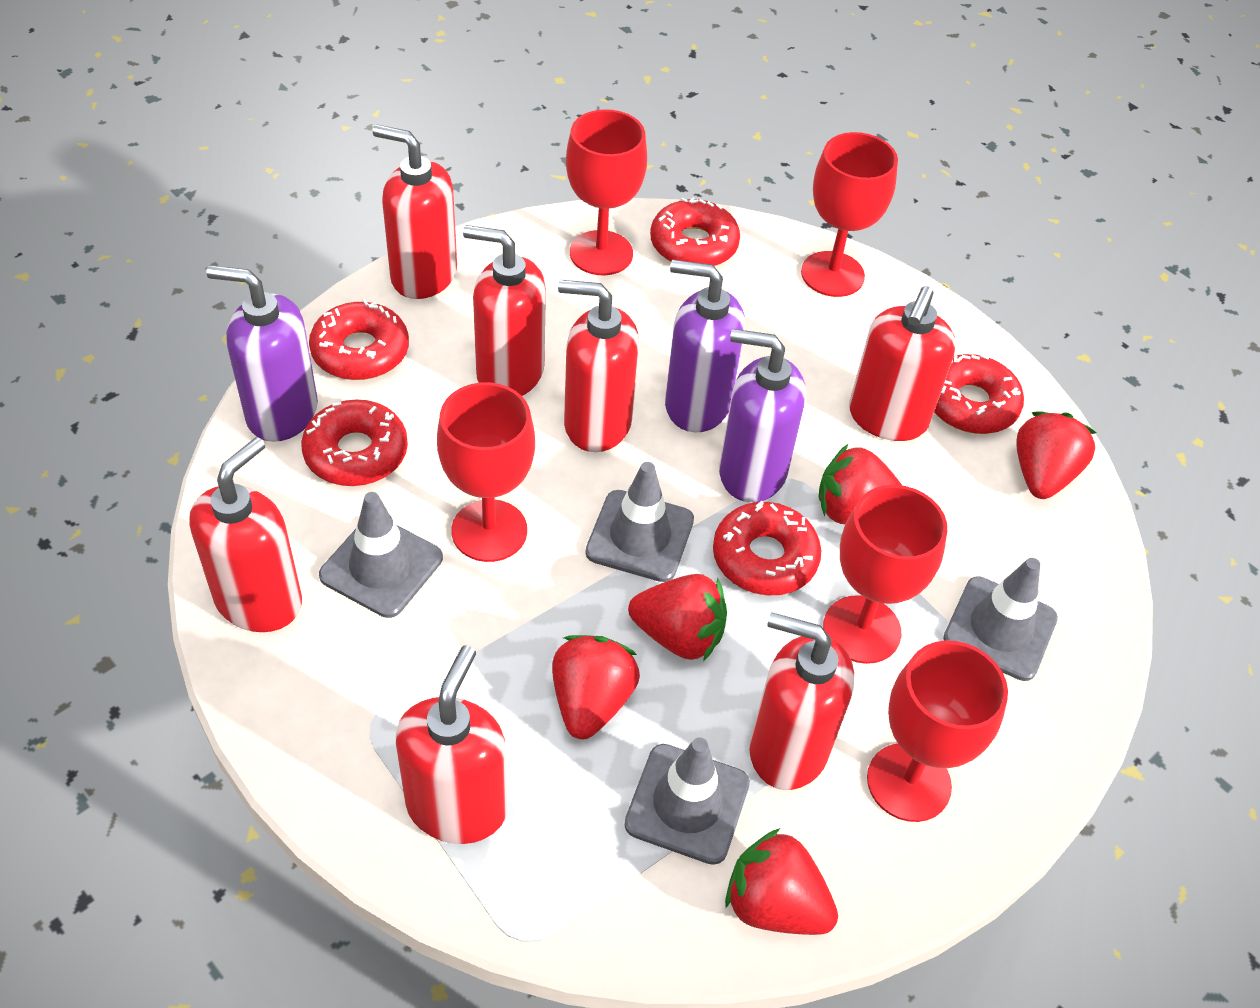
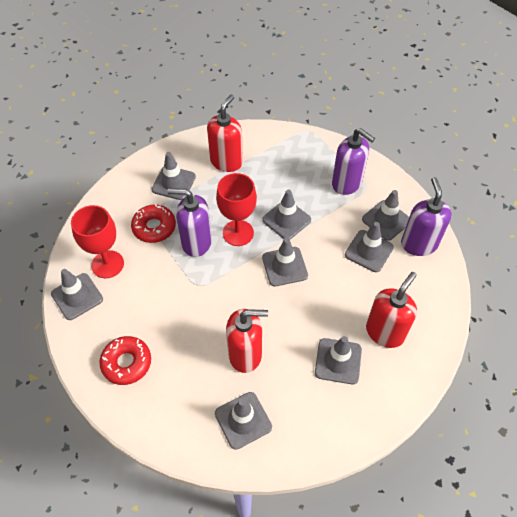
grey traffic cone: [319,492,443,618] [585,462,694,582] [624,737,750,865] [943,558,1058,681] = 4 -> [51,269,103,320] [152,152,196,200] [215,392,272,450] [262,190,311,239] [262,238,308,286] [315,336,362,384] [345,222,394,272] [362,190,409,241] = 8
red donut: [301,399,408,486] [309,299,409,380] [650,197,740,266] [713,501,822,595] [934,354,1024,434] = 5 -> [99,336,151,385] [131,204,176,243] = 2
red goblet: [437,382,535,562] [566,109,647,275] [801,132,898,297] [823,485,947,664] [867,640,1008,822] = 5 -> [71,205,124,278] [216,173,257,246] = 2
red soap dispenser: [189,437,302,632] [373,125,457,299] [396,645,507,844] [463,225,546,396] [558,280,639,452] [749,612,854,790] [849,286,956,441] = 7 -> [207,95,243,172] [226,309,268,373] [366,272,417,348] = 3
red strawberry: [552,635,640,739] [628,574,727,661] [725,828,838,935] [819,444,902,524] [1016,412,1096,499] = 5 -> none = 0

